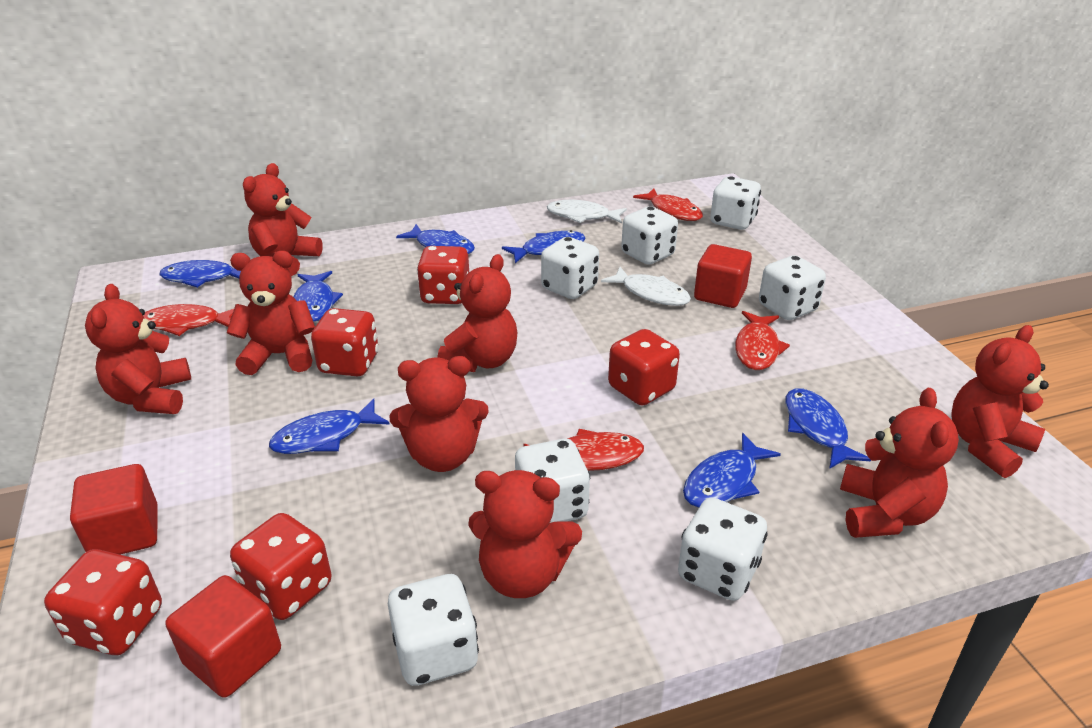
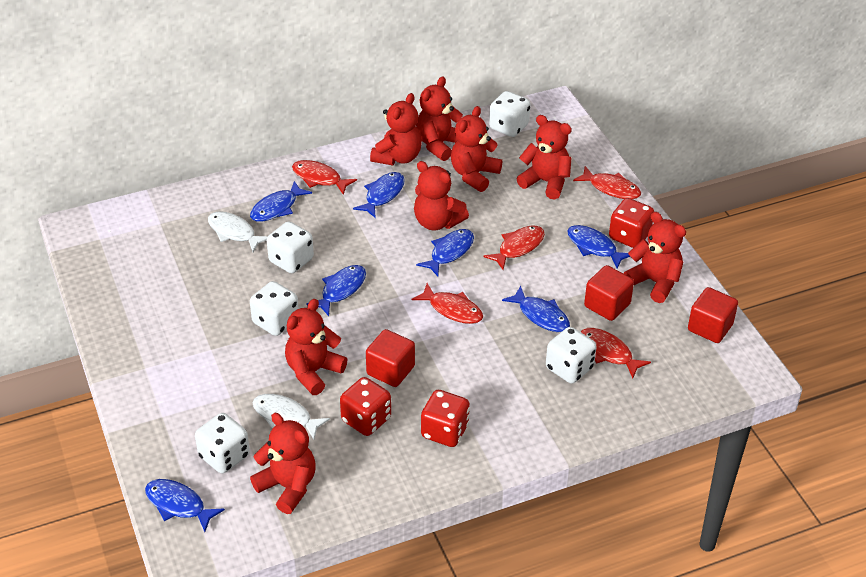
red dice: [44,549,162,655] [230,513,332,620] [311,308,379,376] [417,246,469,304] [608,329,680,406] = 5 -> [340,377,391,436] [421,390,470,447] [609,198,654,248] = 3
red fish: [143,304,234,336] [524,429,644,471] [633,188,703,221] [735,311,790,370] = 4 -> [292,160,357,195] [412,283,483,324] [483,226,545,270] [573,166,641,199] [581,328,651,379] = 5
white dice: [388,574,479,686] [515,439,590,523] [541,237,599,299] [621,206,678,265] [678,498,768,601] [710,176,761,230] [759,255,826,320] = 7 -> [195,413,250,473] [250,281,299,336] [267,221,314,273] [489,91,530,137] [546,327,597,383] = 5

